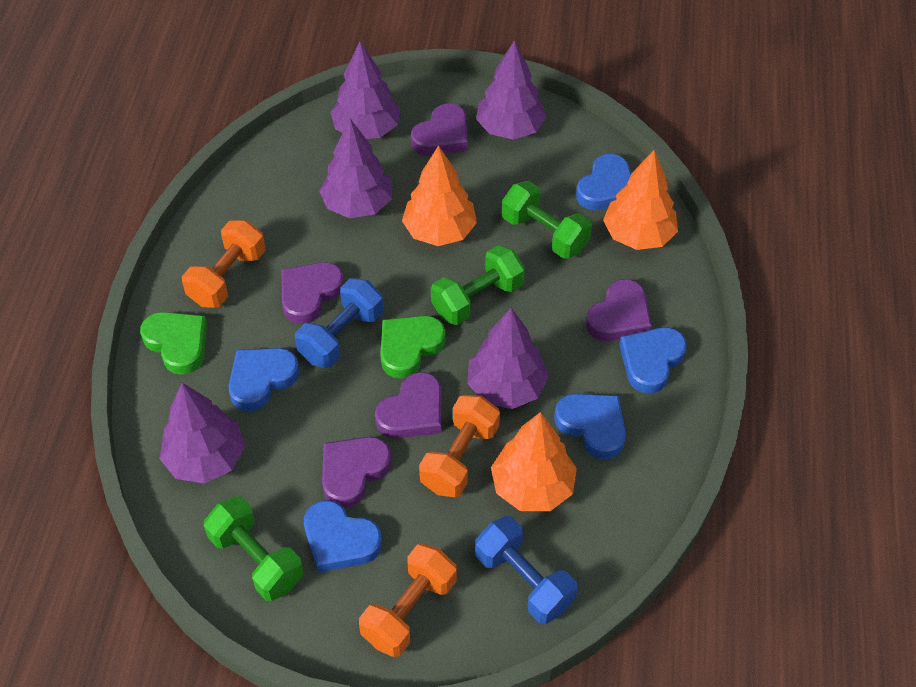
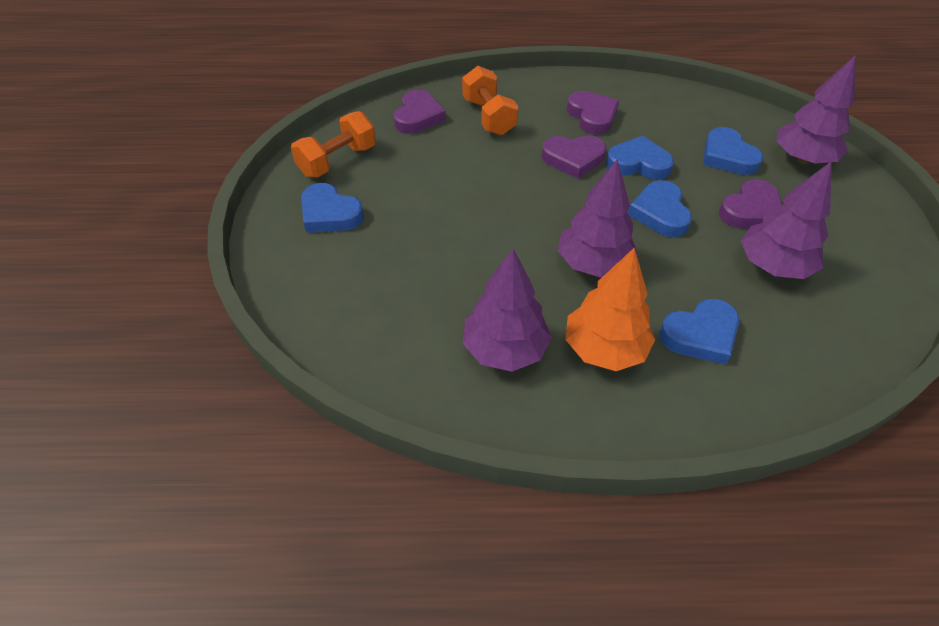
blue dumbbell: [295,278,384,368] [475,516,578,624] = 2 -> none = 0
green dumbbell: [203,496,304,601] [431,245,525,325] [502,181,592,259] = 3 -> none = 0
green heart: [140,312,207,375] [380,316,446,379] = 2 -> none = 0
orange dumbbell: [182,220,266,308] [359,544,457,657] [419,395,500,498] = 3 -> [291,111,376,177] [462,66,518,135] = 2
orange tree: [402,145,477,246] [491,412,577,511] [603,150,678,250] = 3 -> [566,248,655,371] = 1
purple heart: [281,262,344,324] [322,437,392,508] [375,372,442,439] [411,104,468,156] [586,279,652,341] = 5 -> [394,90,446,134] [542,135,606,179] [567,91,619,135] [719,179,782,229] = 4
purple tree: [159,383,245,484] [319,118,392,218] [330,42,400,139] [467,308,549,409] [476,40,546,140] = 5 -> [463,249,552,372] [558,159,638,277] [741,161,832,279] [776,55,856,164] = 4

